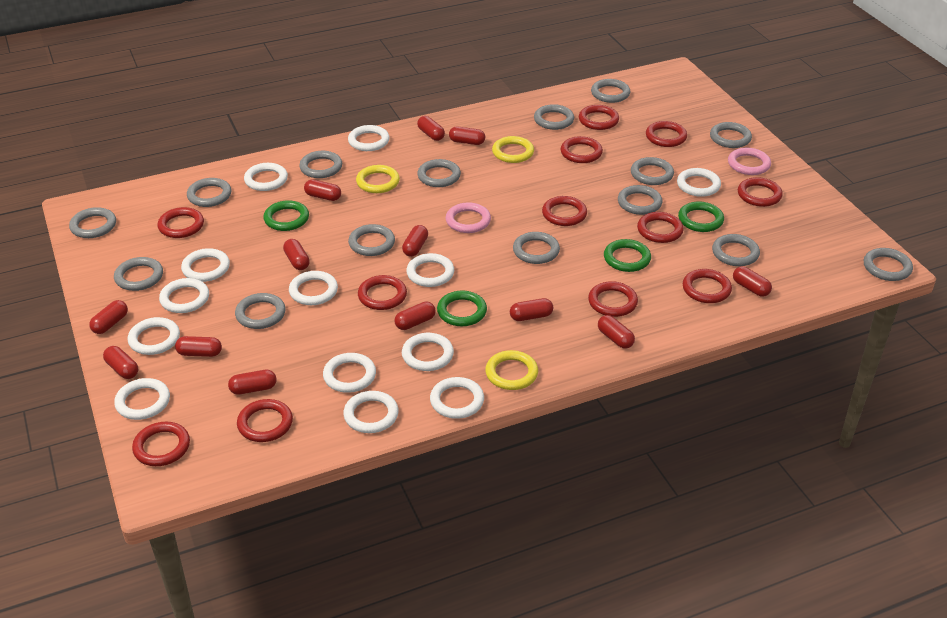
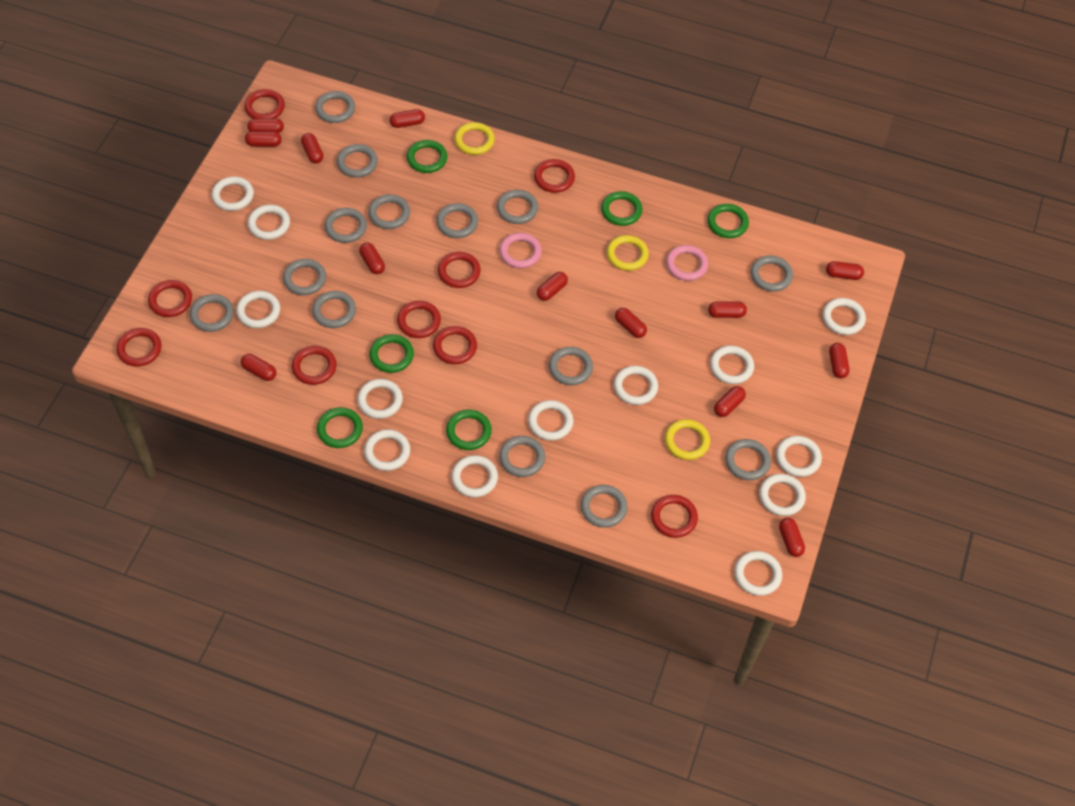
green ring: [263,200,309,231] [437,290,487,326] [604,239,651,272] [678,202,724,232] = 4 -> [317,407,363,448] [369,334,414,373] [407,140,447,173] [446,410,492,450] [601,191,642,226] [707,204,749,238] = 6
grey ring: [69,207,116,238] [114,257,163,291] [187,178,231,207] [235,293,286,329] [299,151,342,178] [348,224,395,256] [417,159,461,187] [513,232,560,264] [534,104,574,130] [591,79,630,103] [618,185,662,215] [631,157,674,185] [710,122,752,148] [712,234,760,266] [864,248,913,281] = 15 -> [190,294,234,332] [283,259,326,295] [312,291,356,328] [315,91,355,123] [325,208,367,243] [337,144,378,178] [368,194,410,229] [436,203,478,238] [497,190,538,224] [499,436,545,477] [549,347,593,385] [581,485,628,528] [725,439,771,480] [751,256,793,292] = 14
red ring: [132,422,190,466] [157,207,204,238] [237,399,293,442] [358,275,407,310] [542,196,587,226] [560,136,603,163] [579,105,619,130] [588,281,638,317] [637,212,684,243] [646,121,687,147] [683,269,732,303] [738,177,783,207] = 12 -> [116,328,162,367] [148,280,192,317] [244,89,285,119] [292,346,336,385] [397,301,441,338] [433,326,477,364] [438,252,481,288] [534,159,575,193] [651,495,698,538] = 9

